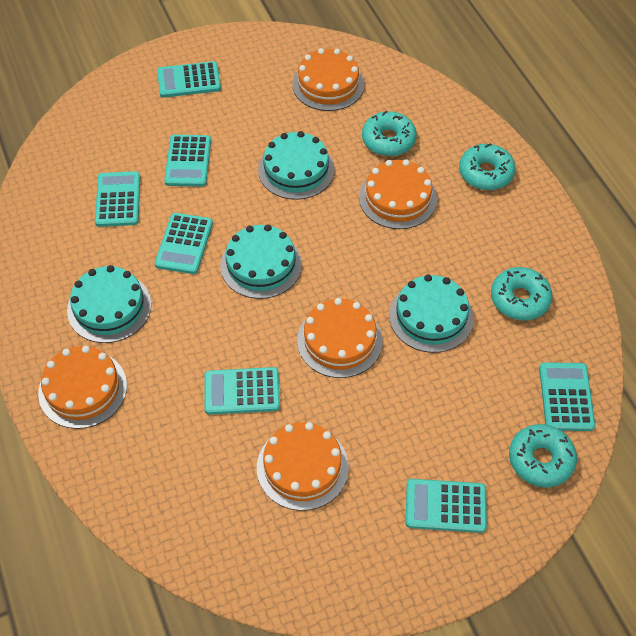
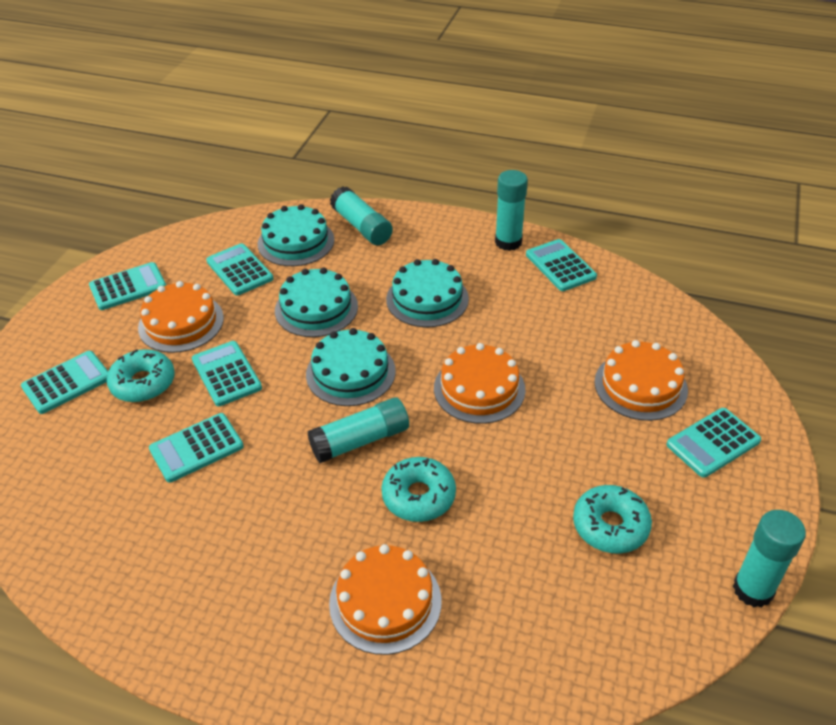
orange cake: [38,345,127,429] [257,422,349,511] [292,48,364,111] [297,298,382,378] [359,159,437,229] = 5 -> [138,281,224,353] [329,544,442,655] [434,343,526,424] [594,340,688,421] = 4
turquoise donut: [362,111,417,156] [459,143,516,190] [491,267,552,321] [509,424,577,487] = 4 -> [107,349,175,402] [381,457,456,522] [573,485,652,554] = 3
turquoise glue stick: none = 0 -> [308,398,409,463] [330,186,393,245] [495,170,528,251] [733,510,806,608] = 4

